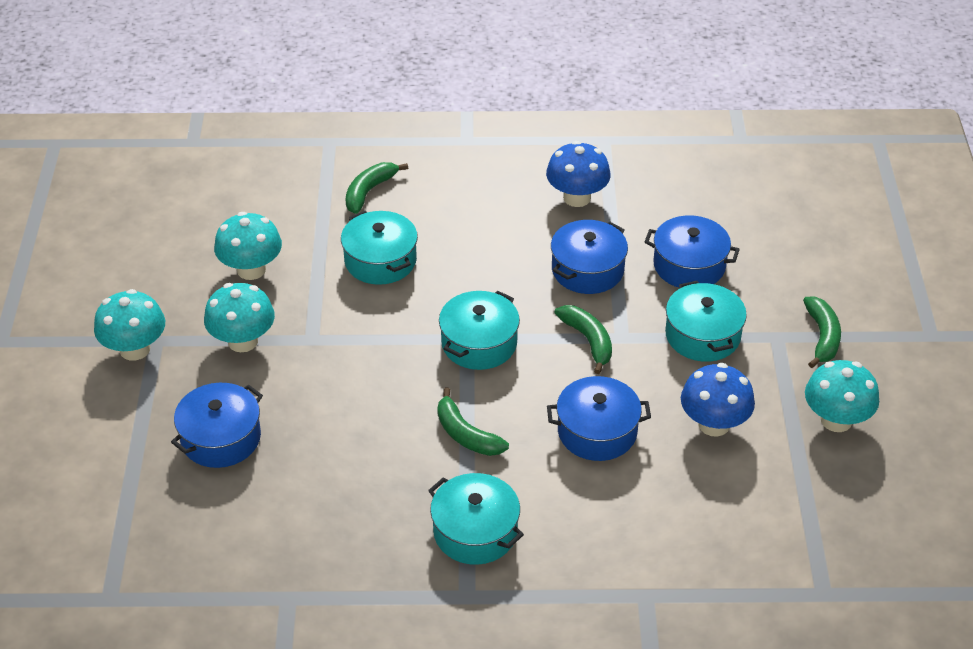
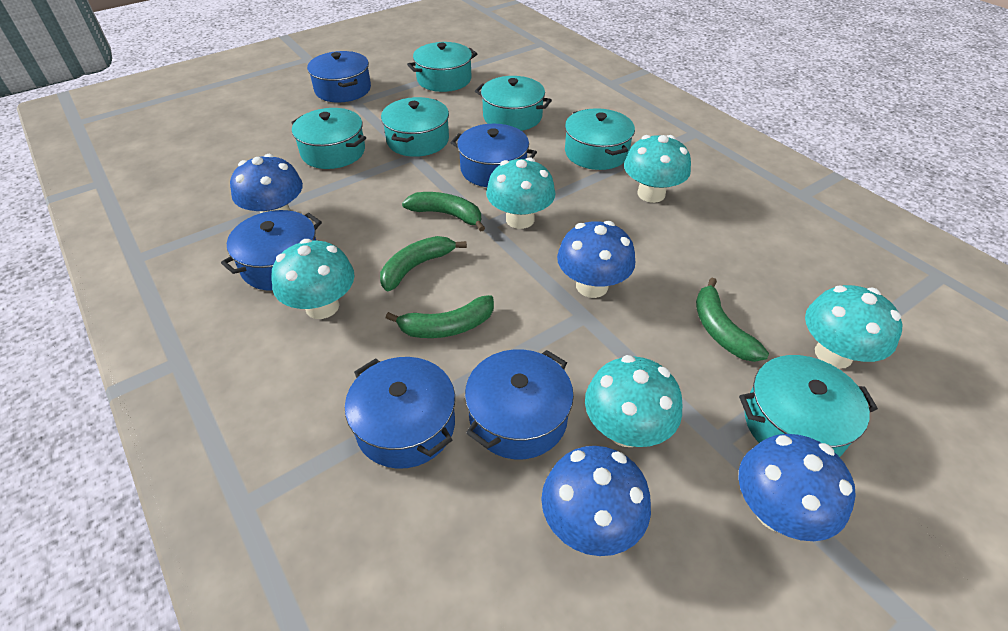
blue mushroom: [546,141,611,207] [681,363,755,437] = 2 -> [230,154,303,213] [541,446,651,556] [557,221,635,298] [738,434,856,541] = 4
blue pot: [171,383,263,468] [547,376,651,461] [551,220,628,294] [645,215,740,287] = 4 -> [221,210,322,291] [307,51,371,102] [345,357,455,469] [451,124,537,187] [465,349,574,459] = 5
turquoise mushroom: [94,289,165,361] [204,283,275,352] [214,212,282,280] [805,360,879,432] = 4 -> [271,239,354,319] [486,157,555,229] [585,355,682,447] [624,135,691,203] [805,285,902,369] = 5
turquoise pot: [341,211,418,285] [428,473,524,565] [439,291,520,370] [665,281,747,362] = 4 -> [291,108,366,169] [381,97,449,157] [407,42,477,92] [475,76,552,131] [565,108,635,170] [739,355,878,457] = 6

